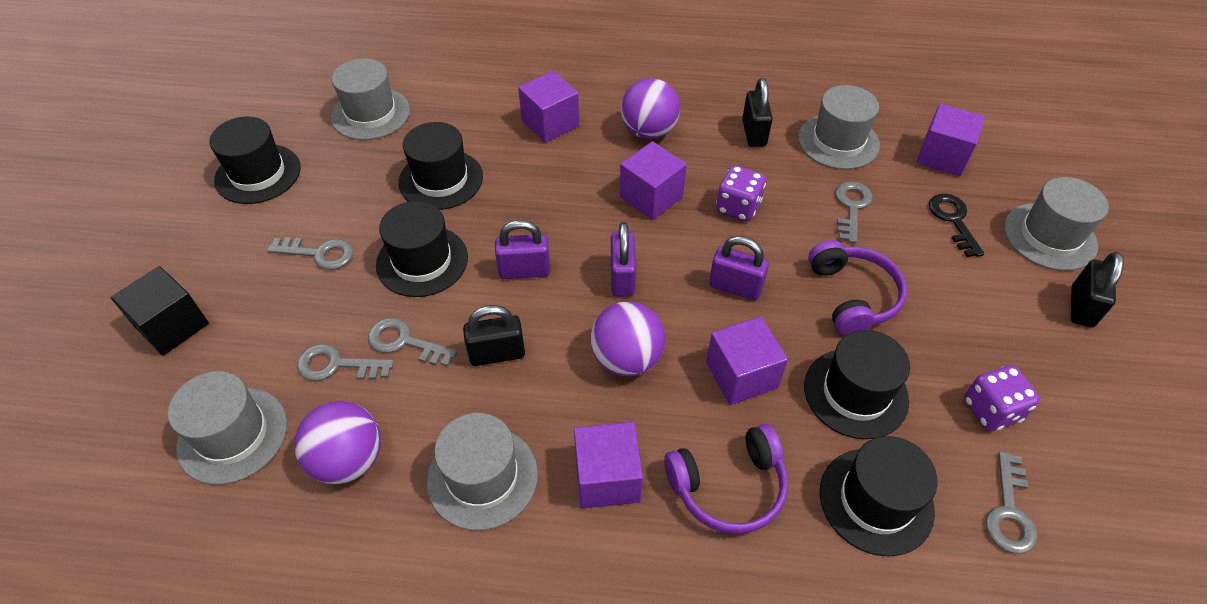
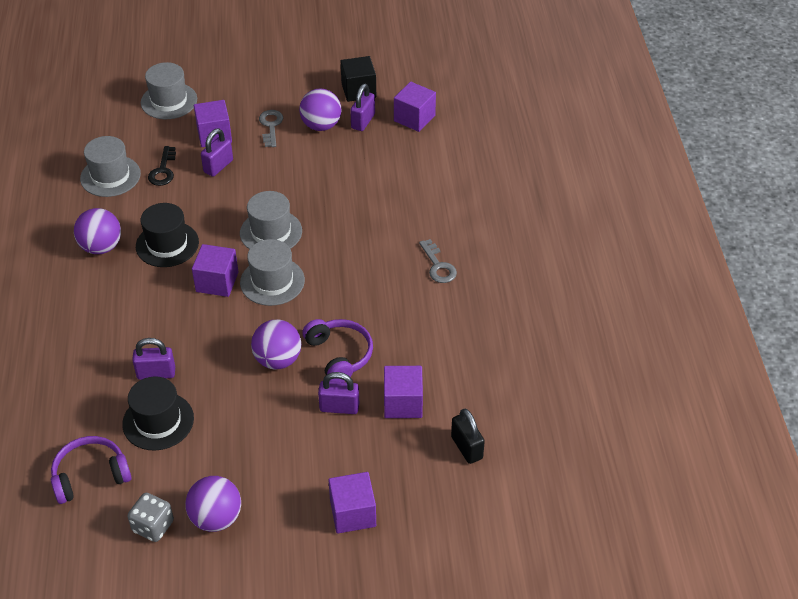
black hat: [209,116,301,204] [376,201,468,297] [399,122,483,210] [804,330,910,439] [820,436,938,556] = 5 -> [122,377,194,451] [136,203,199,267] = 2
black padlock: [463,305,525,366] [742,78,773,147] [1071,252,1124,328] = 3 -> [451,409,485,464] = 1
grey dice: none = 0 -> [128,493,174,542] = 1
grey hat: [168,371,287,485] [331,58,410,140] [427,413,538,530] [798,85,880,170] [1004,177,1109,271] = 5 -> [80,136,141,197] [141,62,197,119] [240,191,302,249] [240,239,305,306] = 4
grey key: [267,237,354,270] [297,344,394,381] [368,318,457,367] [835,182,873,243] [986,451,1038,554] = 5 -> [259,110,283,147] [419,239,457,283] = 2
purple ball: [294,401,381,484] [591,302,666,377] [621,78,680,139] = 3 -> [74,208,121,254] [185,476,241,532] [251,320,301,369] [299,89,342,131] = 4
purple dice: [716,165,766,221] [964,365,1040,431] = 2 -> none = 0
purple padlock: [495,220,550,279] [611,222,636,296] [709,236,769,301] = 3 -> [132,338,175,380] [201,129,233,177] [318,372,359,414] [350,84,375,131] = 4

